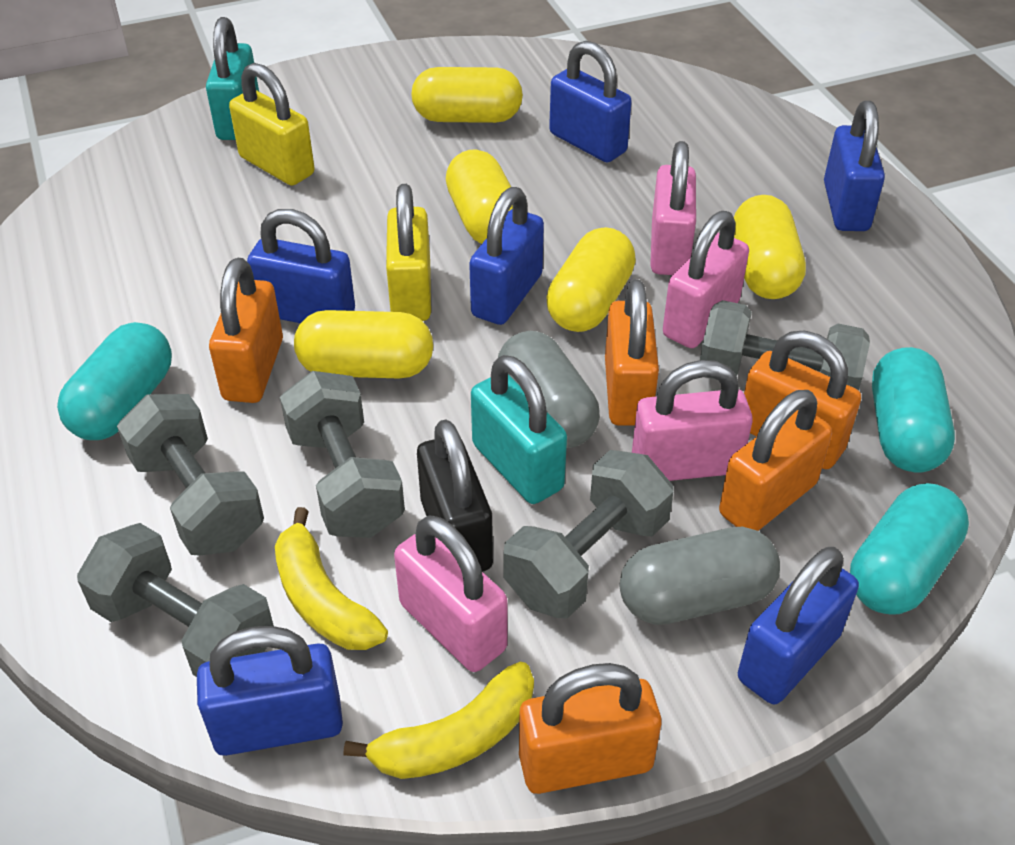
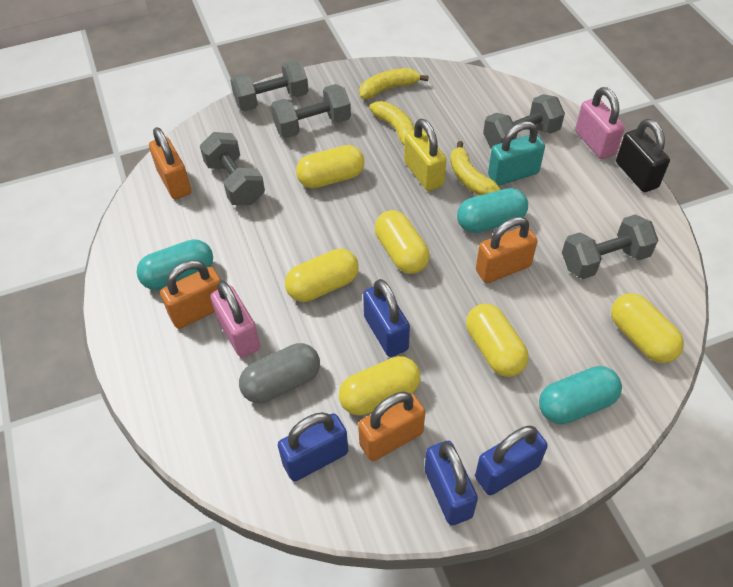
blue padlock: [197,626,343,756] [247,209,355,323] [469,187,544,325] [549,41,632,162] [738,547,859,704] [824,101,885,231] = 6 -> [278,412,348,481] [363,279,410,357] [425,441,478,525] [475,426,548,495] = 4
grey capsule: [498,331,600,448] [620,527,780,625] = 2 -> [239,343,320,403] = 1
orange padlock: [209,258,283,403] [519,663,661,794] [605,279,659,426] [719,390,832,531] [744,331,861,469] = 5 -> [149,127,192,199] [160,260,221,329] [358,391,425,461] [476,217,538,283] = 4
pink padlock: [394,515,507,672] [632,360,753,481] [650,141,696,275] [663,211,749,348] = 4 -> [210,281,260,358] [575,87,625,159] = 2
turquoise padlock: [206,17,259,140] [471,355,567,504] = 2 -> [488,121,545,186] = 1
yellow banana: [275,507,388,650] [344,662,534,779] = 2 -> [359,68,428,99] [369,101,414,145] [450,141,501,196] = 3
yellow capsule: [294,310,433,378] [411,67,523,123] [446,149,513,244] [546,227,636,332] [734,195,806,299] = 5 -> [285,249,359,302] [296,145,365,188] [339,356,420,415] [375,210,430,274] [466,304,529,377] [611,293,684,363] = 6
yellow padlock: [229,63,315,186] [386,184,431,321] = 2 -> [404,119,447,191] = 1

